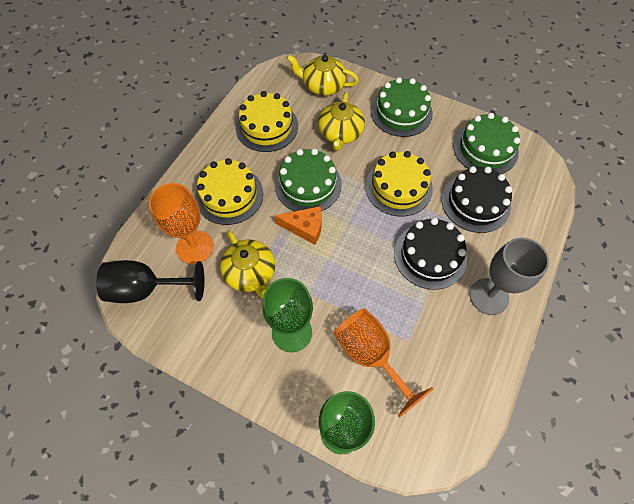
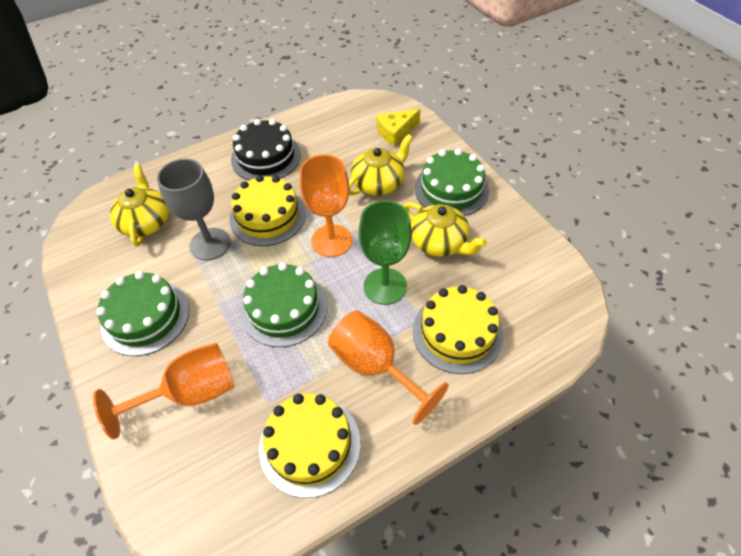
black cake: [394,218,467,290] [442,166,512,233] = 2 -> [231,119,301,180] = 1
black goblet: [96,260,204,303] = 1 -> none = 0
green goblet: [262,278,313,352] [319,391,375,454] = 2 -> [359,200,412,305] = 1
orange cheese: [275,206,322,245] = 1 -> none = 0
orange goblet: [149,183,213,264] [334,308,433,418] = 2 -> [93,343,234,440] [300,154,352,257] [328,310,449,425] = 3
yellow cheese: none = 0 -> [376,109,420,146] = 1

